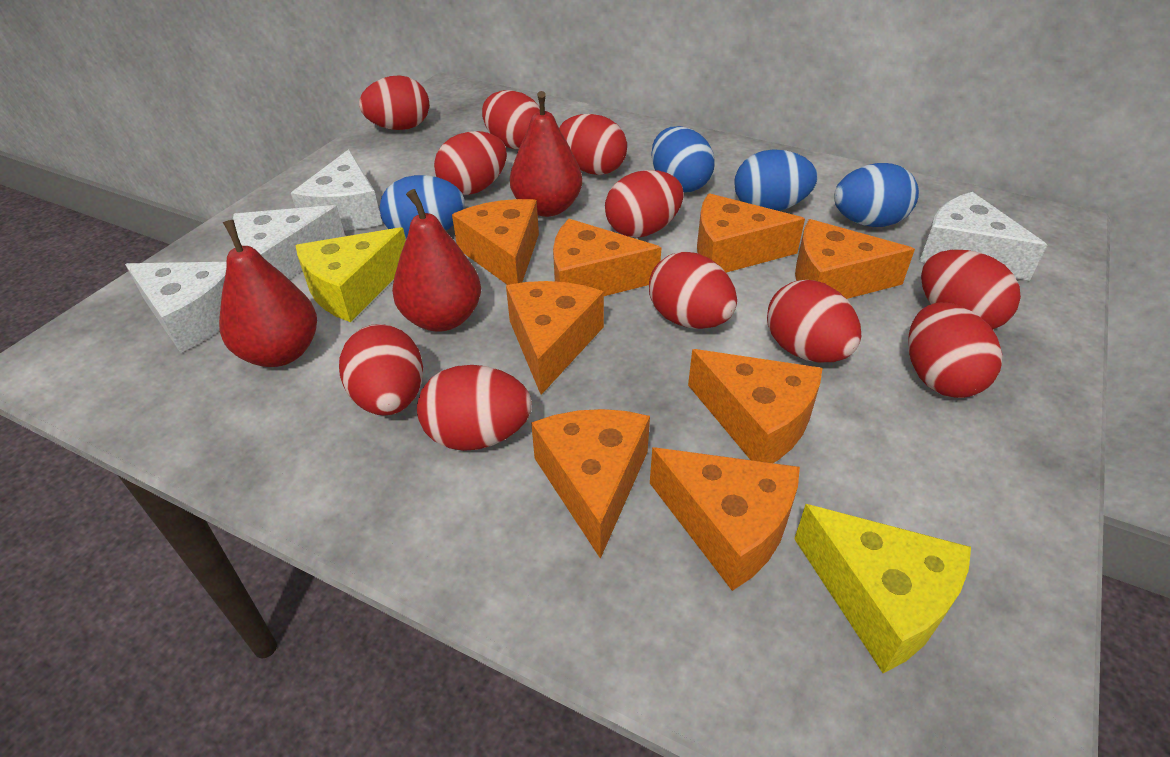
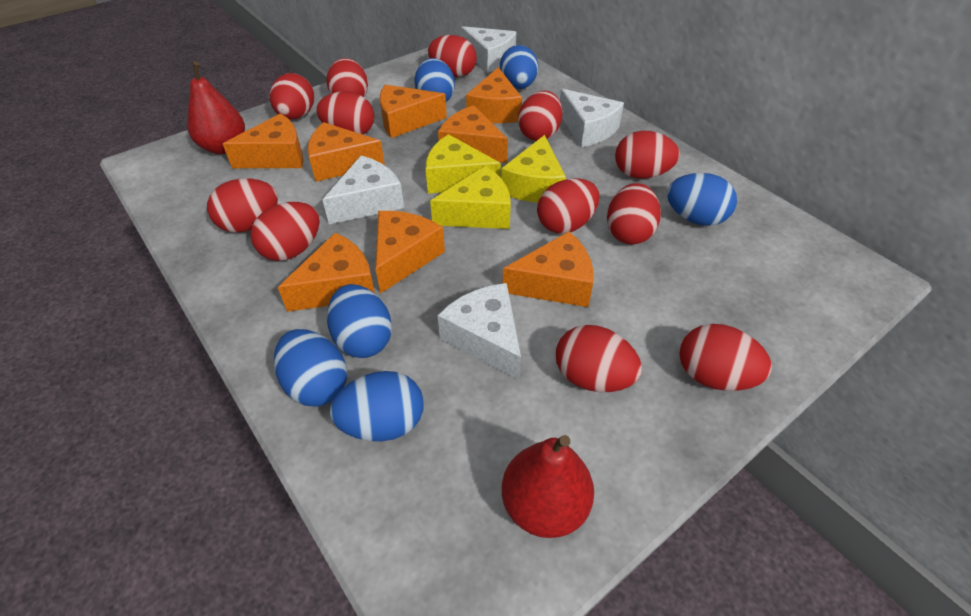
blue egg: [380,175,465,239] [651,126,715,193] [735,149,818,211] [834,163,919,227] = 4 -> [274,329,347,407] [327,284,392,358] [330,371,424,441] [414,58,455,102] [500,45,538,89] [667,173,737,226] = 6
red egg: [339,324,423,416] [359,75,429,130] [417,365,532,451] [434,131,507,195] [482,90,540,149] [559,114,627,175] [605,170,684,238] [649,252,737,329] [767,280,861,362] [908,303,1002,398] [921,250,1021,329] = 11 -> [207,179,278,233] [250,202,320,261] [270,73,314,120] [316,91,374,135] [327,58,368,97] [428,35,477,77] [518,91,563,141] [537,178,600,233] [556,325,642,392] [607,183,661,245] [615,131,680,179] [679,324,772,391] = 12
red pear: [219,220,317,367] [392,189,481,332] [510,91,582,217] = 3 -> [187,61,245,154] [502,435,594,538] = 2
yellow cheese: [296,227,406,322] [794,504,971,673] = 2 -> [426,134,501,194] [430,166,511,229] [501,135,566,203] = 3

